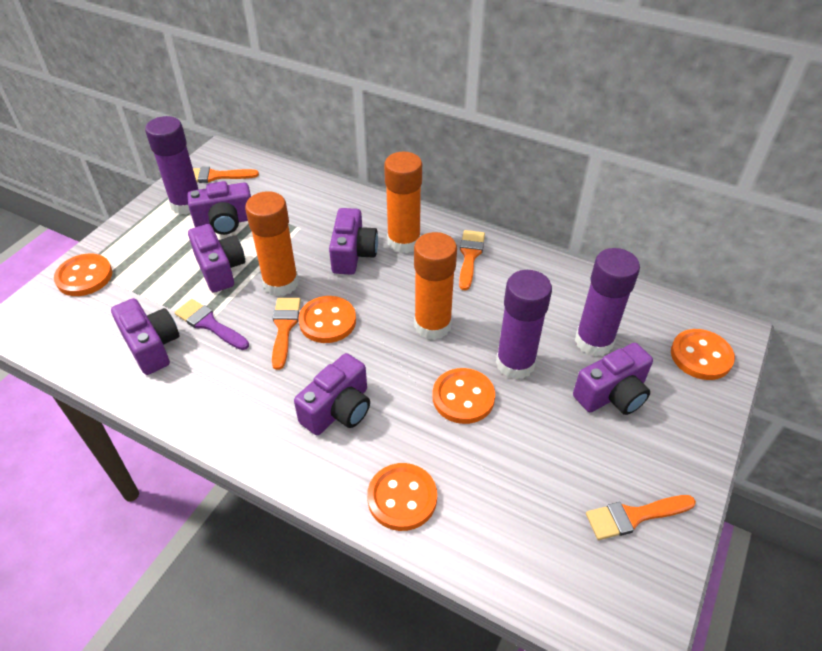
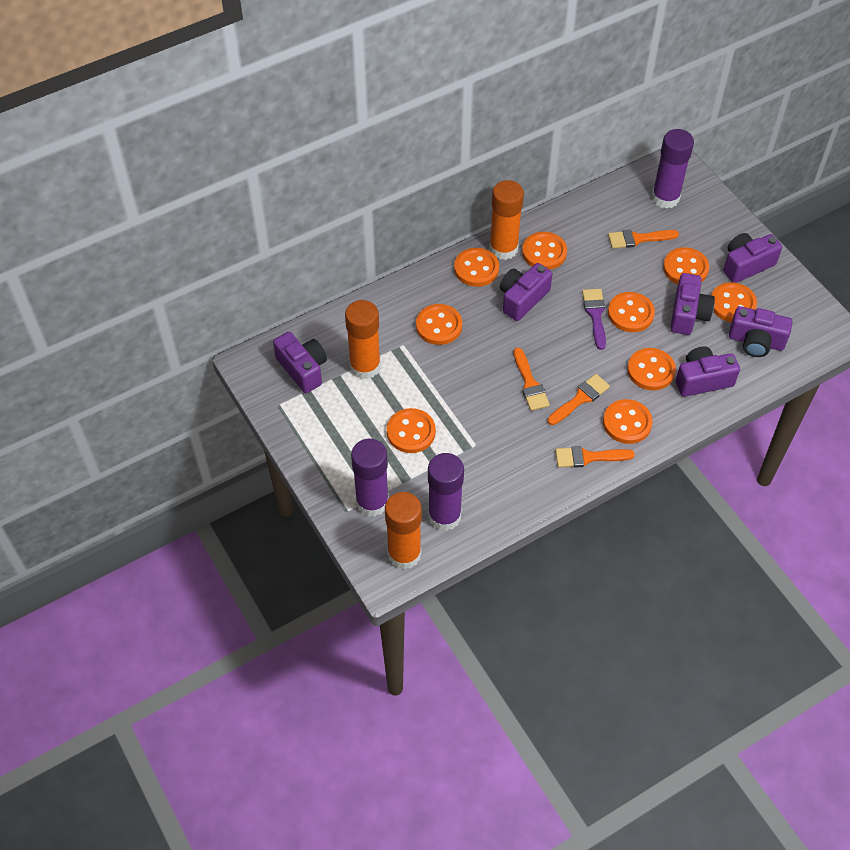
orange button: [54,254,112,296] [298,296,356,343] [367,463,437,531] [432,368,495,424] [671,329,735,380] = 5 -> [387,408,436,453] [416,304,462,345] [454,248,499,287] [522,232,567,270] [603,399,653,444] [608,292,655,332] [627,348,676,390] [663,247,709,284] [711,282,757,322] = 9

